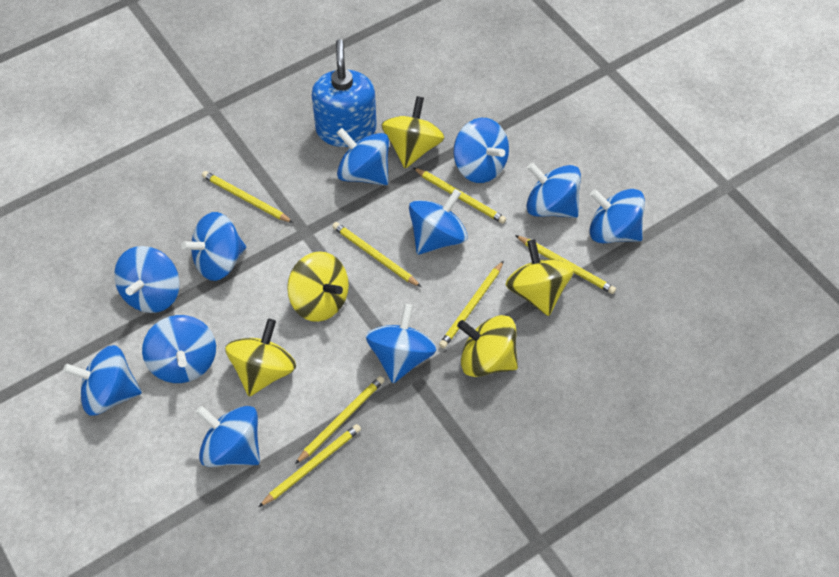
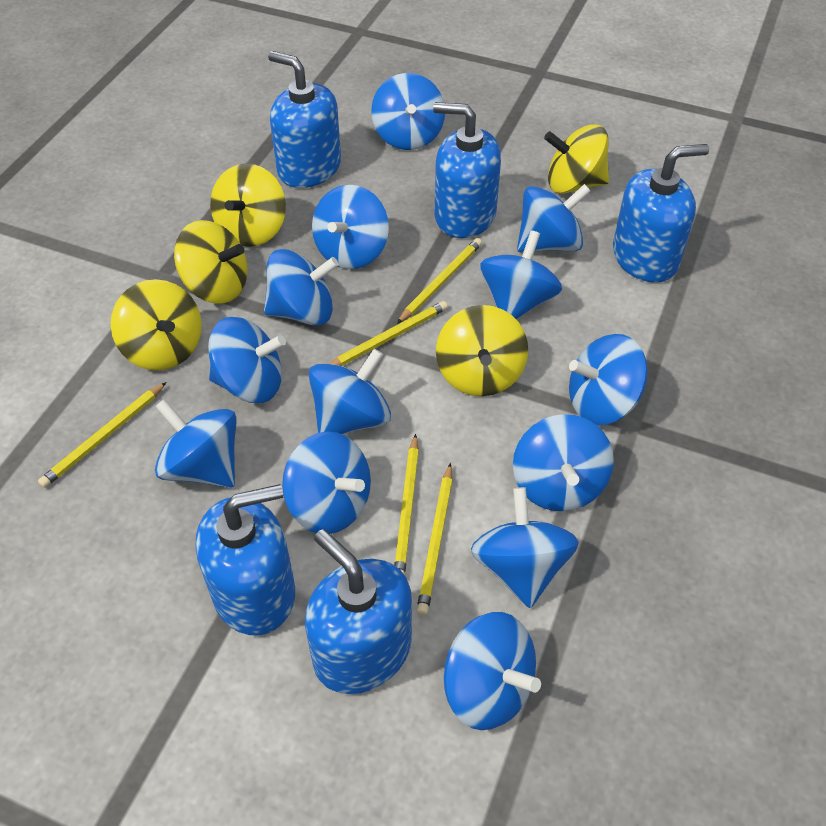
blue soap dispenser: [312,39,377,147] = 1 -> [196,484,295,636] [268,51,341,188] [305,529,412,694] [433,102,501,238] [613,144,709,283] = 5
blue spinning top: [63,345,142,416] [114,246,179,313] [142,315,216,383] [181,212,246,281] [196,406,260,467] [337,128,389,185] [366,304,437,383] [409,189,468,255] [453,118,509,183] [526,162,581,218] [590,189,645,243] = 11 -> [155,399,237,488] [208,317,286,403] [264,249,339,325] [282,431,371,534] [308,348,391,434] [312,185,389,269] [371,73,445,150] [444,612,541,730] [471,487,579,608] [479,230,562,319] [513,414,614,511] [517,184,591,252] [569,334,648,425] = 13
yellow pencil: [202,171,293,223] [259,424,361,507] [295,376,385,464] [332,222,421,287] [413,168,506,224] [439,261,504,349] [515,235,616,294] = 7 -> [38,382,166,488] [329,301,448,366] [394,434,419,575] [397,238,482,324] [416,463,453,615] = 5

